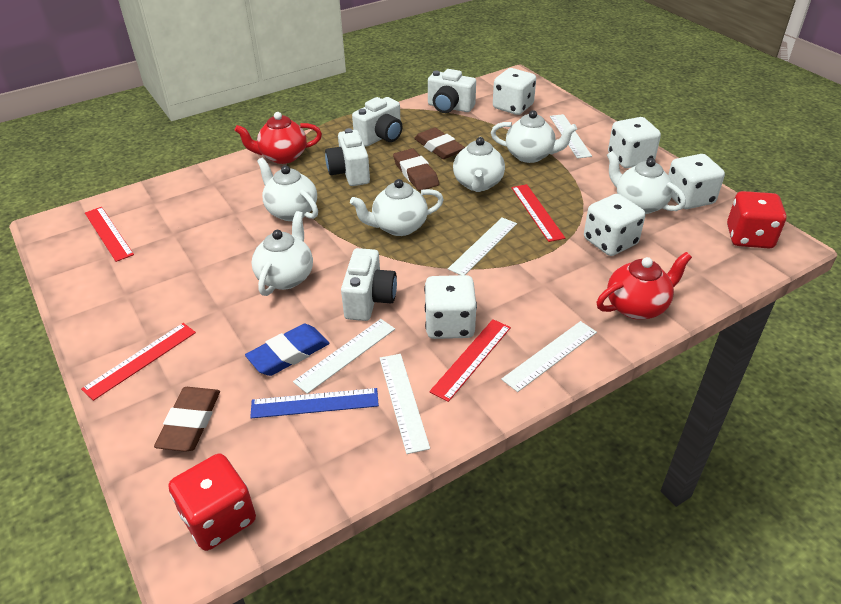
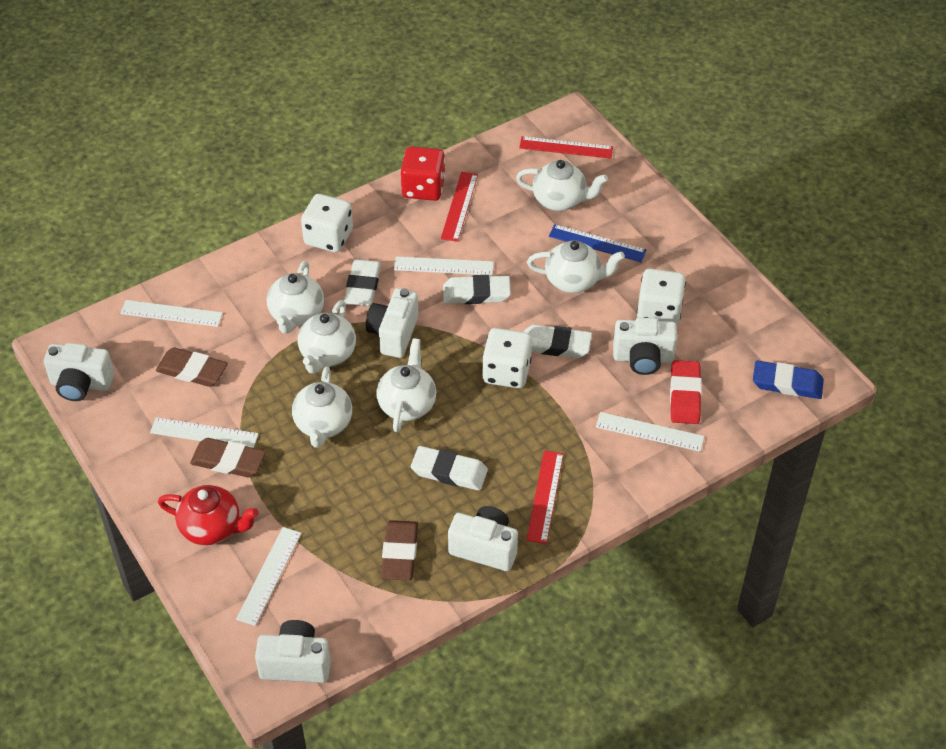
red dice: [169,454,256,551] [727,191,786,248] = 2 -> [401,146,445,201] = 1
red eraser: none = 0 -> [670,360,702,424] = 1
red ruler: [81,323,196,401] [85,207,134,262] [429,319,511,402] [512,184,565,242] = 4 -> [441,172,478,242] [519,136,613,159] [526,451,564,544] = 3
red teapot: [235,112,322,164] [597,252,692,320] = 2 -> [158,485,259,545] = 1
white camera: [325,128,370,186] [341,248,397,321] [352,97,403,147] [428,69,476,113] = 4 -> [44,343,114,401] [255,620,331,683] [366,288,419,358] [448,506,518,571] [613,317,677,375] = 5
white dice: [424,275,477,339] [493,68,536,115] [584,194,645,256] [608,117,661,168] [668,154,725,209] = 5 -> [301,194,353,252] [482,328,532,388] [637,269,686,326] = 3
white eraser: none = 0 -> [344,259,381,306] [411,446,488,491] [443,275,511,304] [524,325,592,358] = 4

